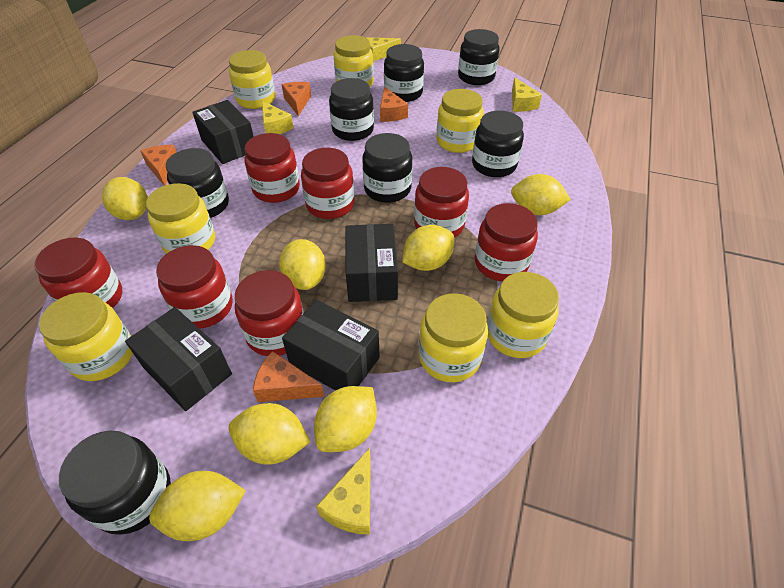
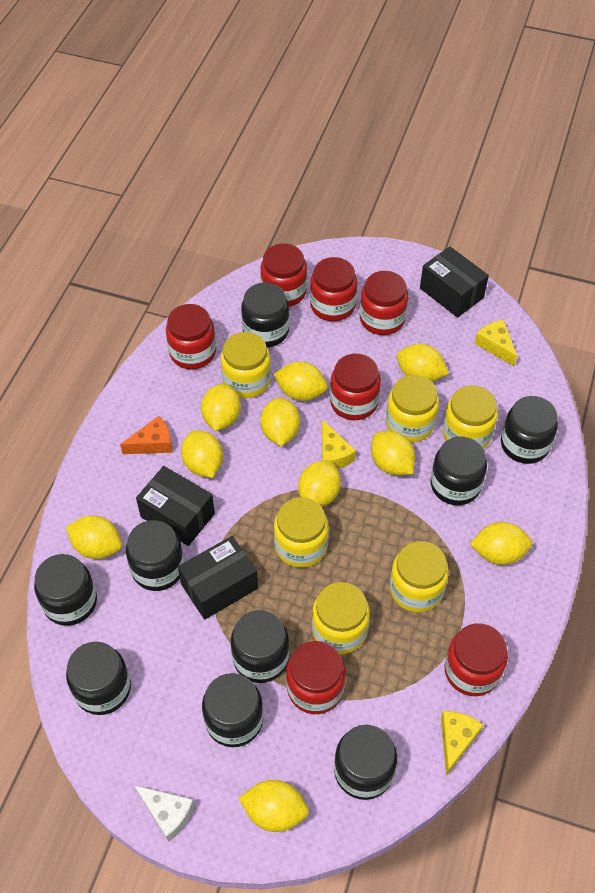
black box: [125,307,232,411] [192,100,254,164] [282,300,380,391] [345,224,398,302] = 4 -> [136,466,215,546] [178,536,258,620] [420,246,489,318] = 3
black jar: [59,430,171,535] [166,148,229,218] [329,78,374,141] [362,133,412,203] [384,44,424,102] [458,29,500,85] [472,110,524,177] = 7 -> [34,554,97,626] [66,642,131,715] [126,520,184,591] [202,673,263,747] [231,610,289,683] [241,282,289,347] [334,725,397,800] [431,437,487,505] [501,396,558,464] = 9
orange cheese: [141,145,176,186] [253,351,324,402] [282,82,311,116] [380,87,408,122] = 4 -> [120,416,173,454] = 1
white cheese: none = 0 -> [134,785,194,842] = 1
yellow cheese: [262,101,293,134] [316,448,371,535] [367,37,401,62] [512,78,542,112] = 4 -> [322,419,356,469] [441,711,484,776] [475,320,517,366] = 3
yellow jar: [39,292,133,381] [146,183,215,254] [229,50,275,109] [334,35,374,87] [419,293,488,382] [436,89,484,153] [487,272,559,358] = 7 -> [221,332,271,398] [274,497,329,568] [312,582,370,654] [386,375,439,442] [390,541,449,612] [443,385,498,449] = 6
yellow lemon: [102,177,148,220] [149,471,246,541] [228,403,310,465] [279,239,326,290] [314,386,377,452] [402,225,454,271] [511,174,571,215] = 7 -> [66,516,122,559] [181,430,223,478] [201,383,241,431] [239,780,309,832] [260,397,300,446] [274,362,328,401] [298,460,341,507] [371,431,415,475] [397,344,449,382] [470,522,532,565] = 10

